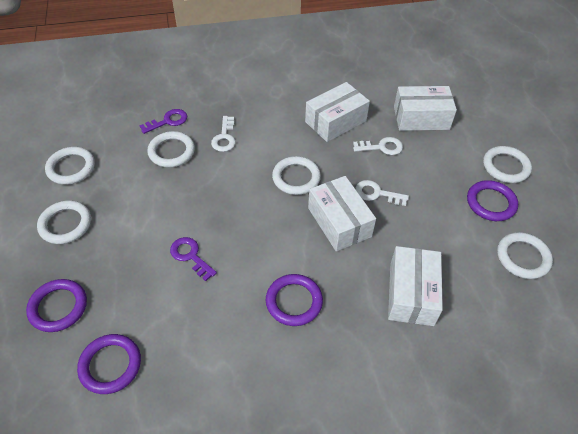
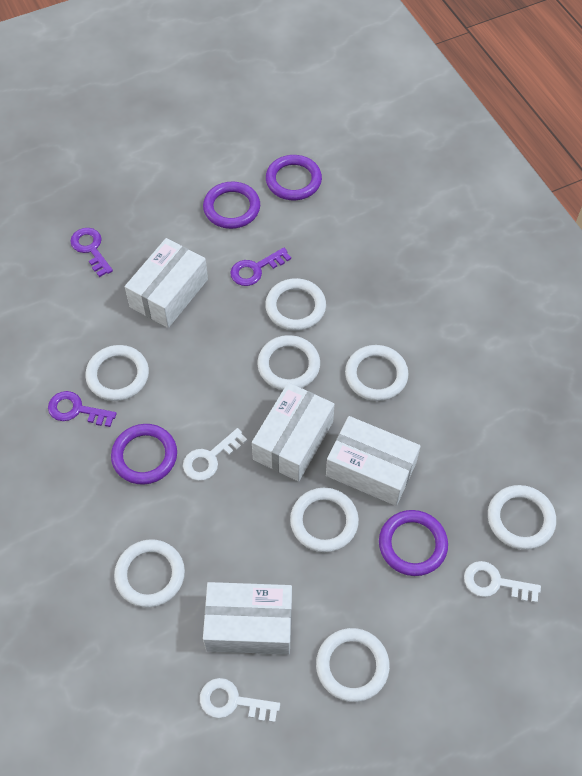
purple key: [139,109,187,134] [170,237,217,281] = 2 -> [48,391,117,427] [70,228,113,277] [230,248,291,286] = 3
white ring: [37,200,91,244] [45,147,95,185] [147,131,195,168] [272,156,321,195] [483,146,532,183] [497,232,553,279] = 6 -> [85,345,149,401] [114,539,185,607] [257,335,320,390] [265,278,326,331] [290,488,359,552] [316,628,390,702] [345,345,409,401] [488,485,556,550] = 8

